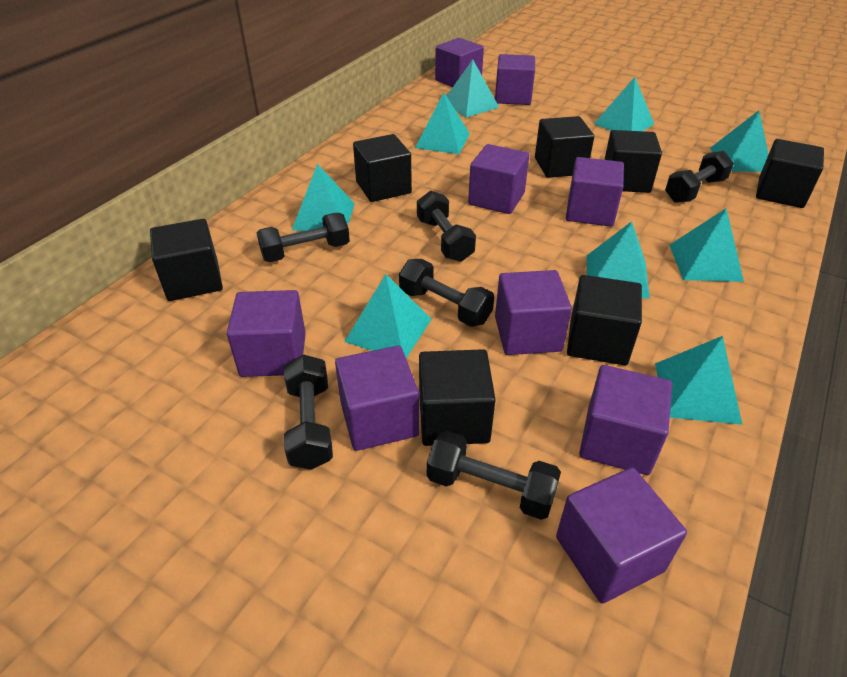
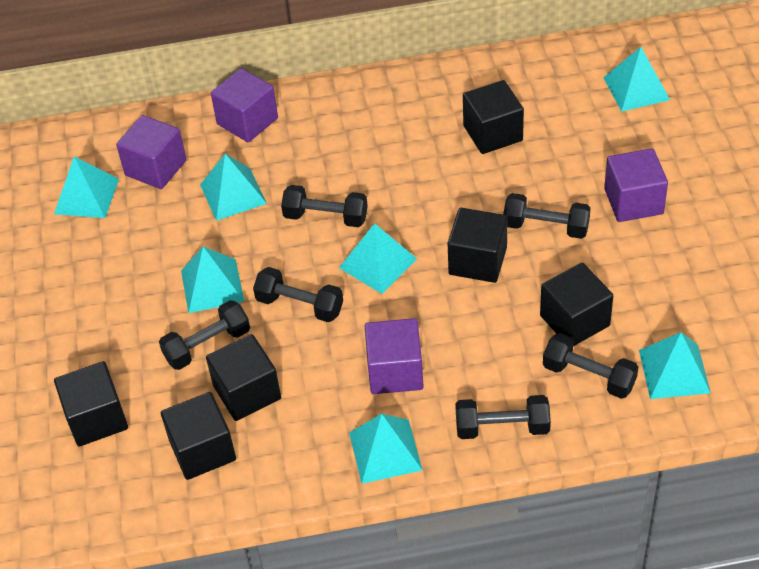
black cube: [150,219,223,301] [353,134,412,202] [419,349,496,446] [535,116,594,178] [567,275,642,365] [604,130,662,193] [756,139,824,208] = 7 -> [54,361,128,446] [161,392,236,480] [206,334,281,421] [448,208,508,283] [463,80,524,154] [540,263,613,346] = 6
purple cube: [227,290,306,377] [335,346,419,451] [435,38,484,87] [468,144,529,214] [495,54,535,105] [495,270,572,355] [556,467,687,604] [566,157,624,227] [579,365,672,475] = 9 -> [116,115,186,189] [211,68,278,142] [365,318,424,394] [604,148,668,222] = 4
turquoise pyramid: [292,164,355,231] [344,274,432,358] [415,93,470,154] [447,59,499,118] [587,221,650,299] [594,77,654,131] [655,336,742,425] [669,208,744,282] [710,110,769,172] = 9 -> [54,156,119,218] [181,246,244,313] [200,154,267,221] [339,223,417,294] [349,414,422,484] [603,47,670,112] [639,332,711,399] = 7

